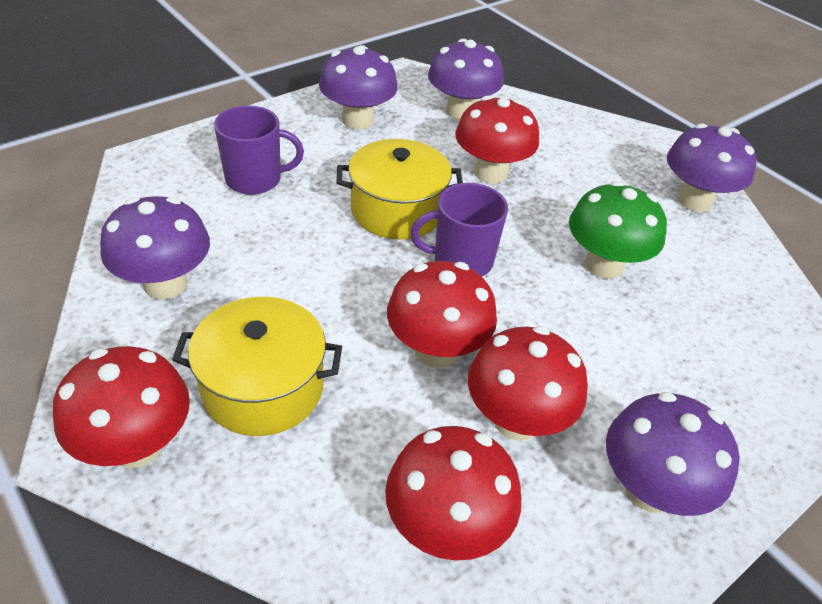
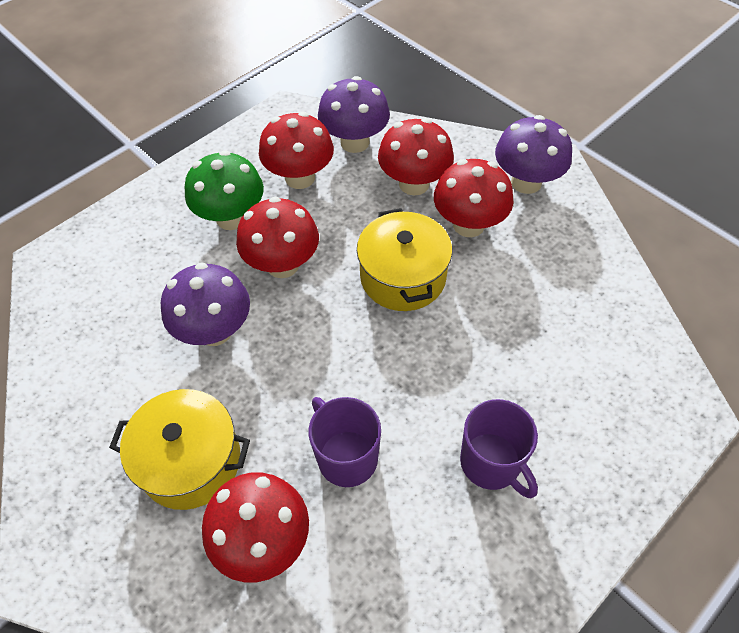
purple mushroom: [100,196,210,300] [319,45,398,129] [428,39,504,120] [606,392,740,516] [667,123,757,212] = 5 -> [161,262,250,346] [318,76,390,153] [495,115,572,194] = 3

